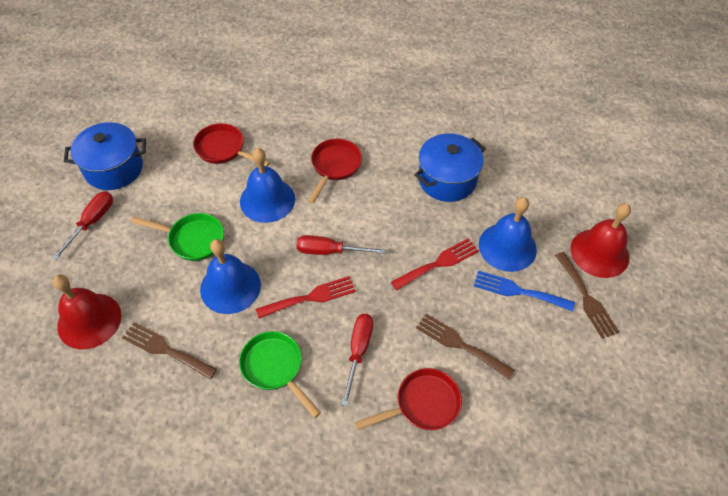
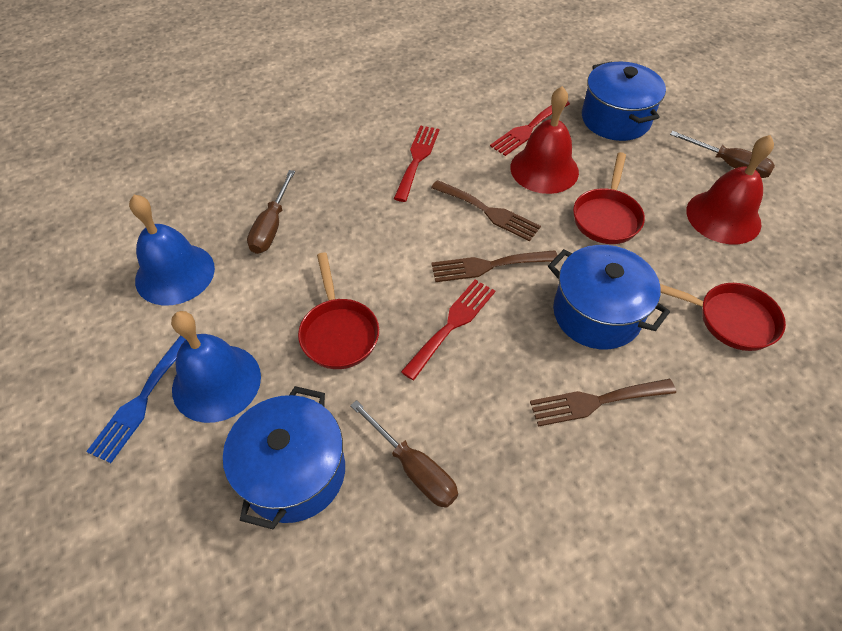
blue bell: [200,239,261,314] [240,148,295,223] [479,197,537,272] = 3 -> [129,195,215,305] [171,311,261,423] = 2
blue pot: [64,122,146,190] [414,133,486,202] = 2 -> [223,386,345,529] [548,245,670,349] [582,61,666,141] = 3
brown screwdriver: none = 0 -> [247,170,295,254] [350,400,458,508] [670,131,775,178] = 3
green pan: [130,213,224,261] [239,331,321,418] = 2 -> none = 0
red fork: [256,276,356,318] [391,238,479,290] = 2 -> [394,126,440,202] [401,280,495,380] [490,101,570,156] = 3
red screwdriver: [52,191,113,260] [297,235,385,255] [341,314,373,406] = 3 -> none = 0

